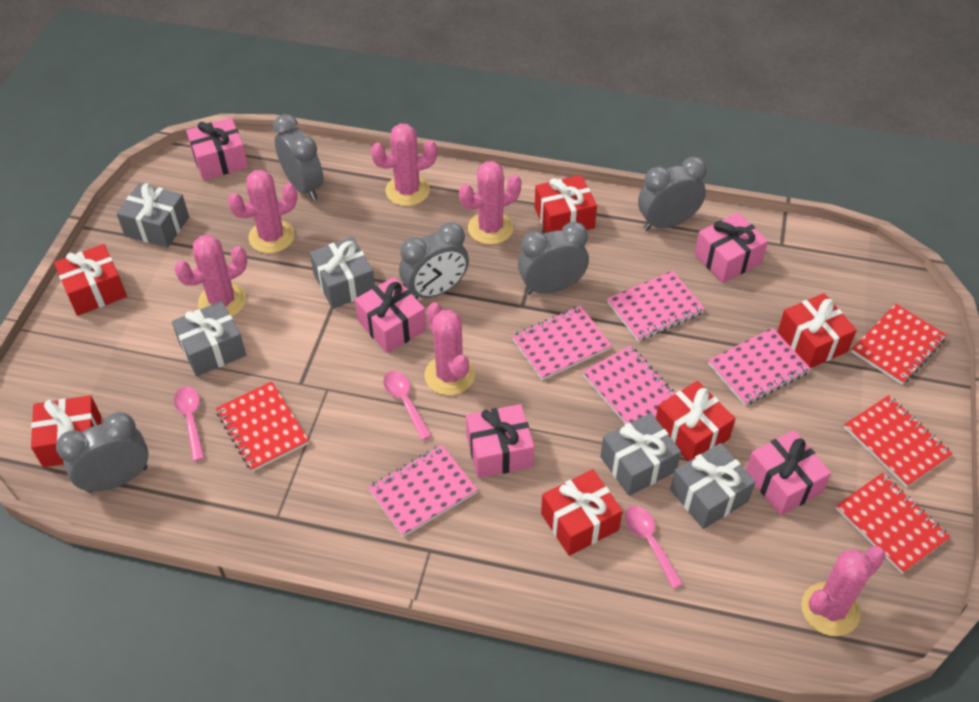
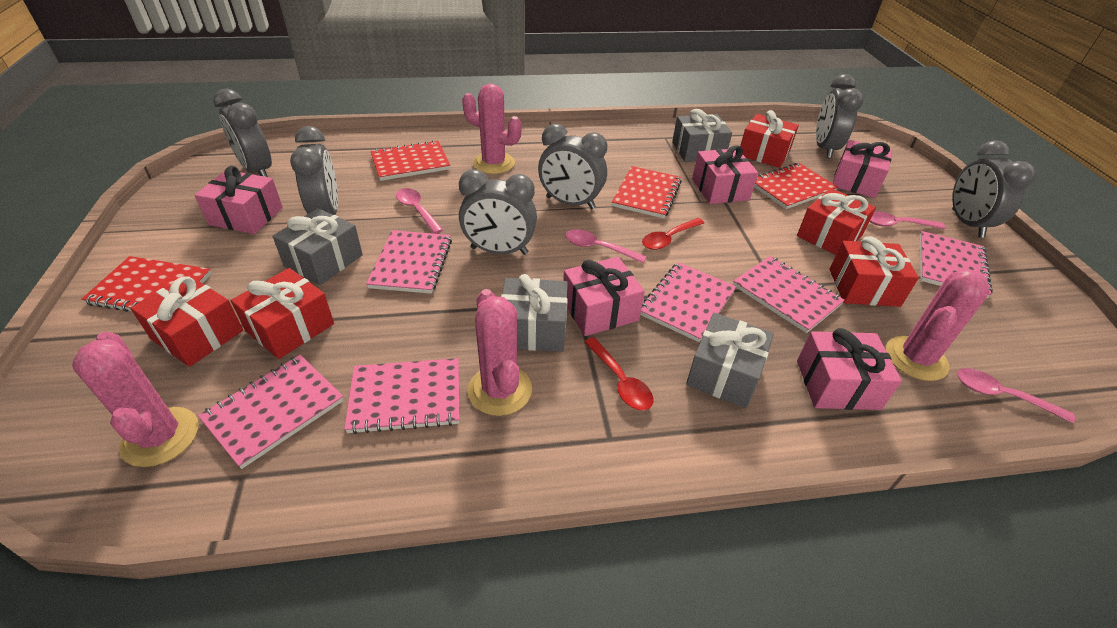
grey clock: [56,412,149,493] [273,114,324,200] [399,222,469,299] [518,222,589,295] [638,157,707,230] = 5 -> [213,88,272,177] [290,126,338,215] [459,169,537,255] [538,124,607,209] [816,74,863,158] [952,140,1036,238] = 6
grey gift: [116,183,189,248] [172,301,246,377] [310,237,375,309] [600,413,681,496] [670,443,755,529] = 5 -> [272,208,363,285] [501,274,568,352] [672,109,732,162] [686,313,774,408] = 4
pink cactus: [174,235,247,317] [228,170,297,253] [371,123,437,206] [424,302,475,395] [459,161,522,245] [801,546,886,636] = 6 -> [72,332,198,467] [462,84,522,174] [468,289,532,416] [886,269,989,381] = 4
pink notebook: [368,445,478,537] [512,306,612,380] [583,345,675,424] [607,270,705,341] [708,328,811,405] = 5 -> [198,355,344,469] [344,358,460,434] [366,230,452,294] [640,262,736,342] [733,256,845,333] [920,231,993,298] = 6
pink spoon: [174,386,204,461] [383,371,432,441] [625,506,683,589] = 3 -> [396,188,443,234] [565,229,647,263] [869,212,946,229] [957,368,1075,423] = 4
red gift: [31,395,101,468] [54,244,127,316] [535,175,597,233] [541,469,623,556] [656,381,736,461] [777,293,857,368] = 6 -> [130,275,243,367] [231,268,334,359] [740,110,799,168] [797,188,876,255] [829,237,919,307] = 5
red spoon: none = 0 -> [584,337,653,411] [642,218,704,250] = 2

